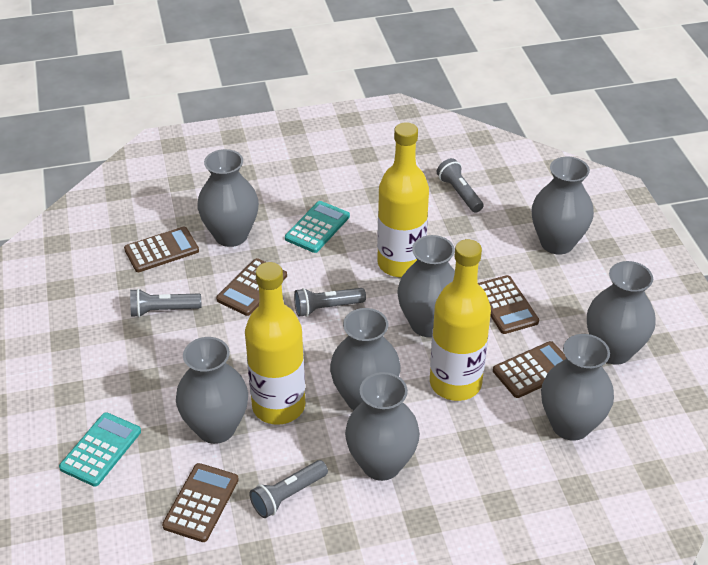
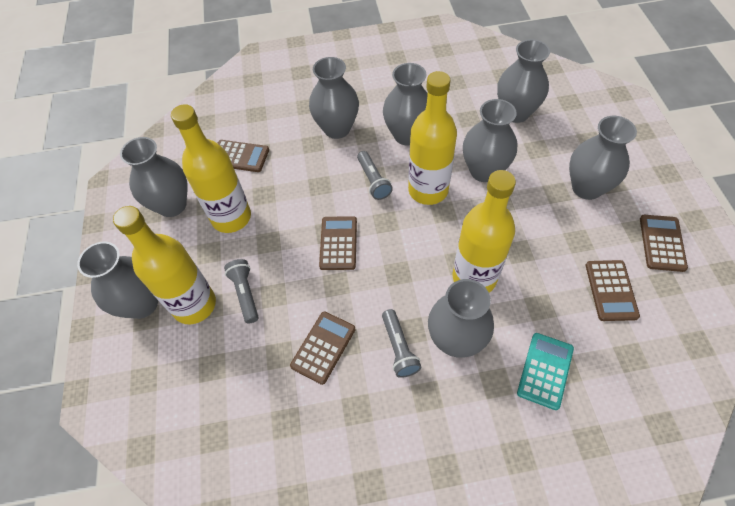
grey flashlight: [130,288,201,317] [250,460,328,518] [294,288,366,317] [437,158,484,213] = 4 -> [224,259,259,324] [357,151,393,200] [382,309,422,378] = 3
turquoise calculator: [59,412,141,487] [285,201,350,253] = 2 -> [517,333,574,410] = 1
yellow bottle: [245,262,305,425] [377,122,429,277] [430,239,491,401] = 3 -> [113,206,216,324] [171,104,251,233] [408,71,457,205] [453,170,516,292] = 4

